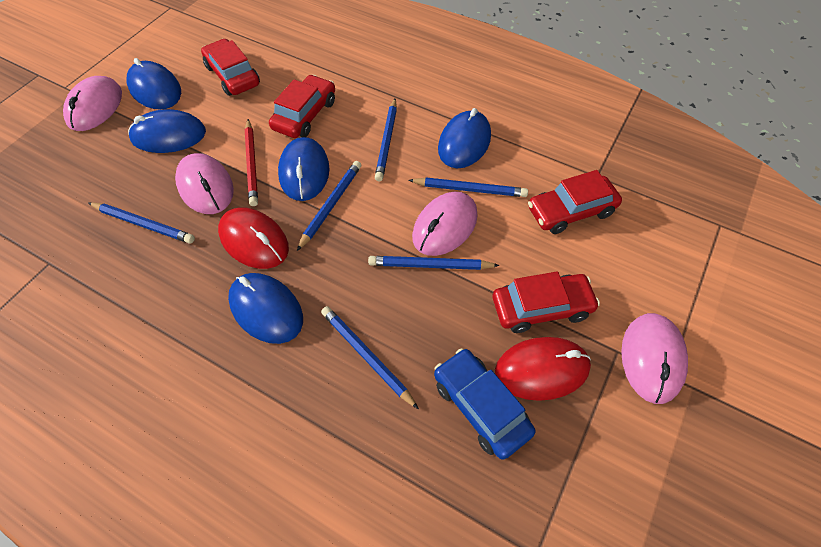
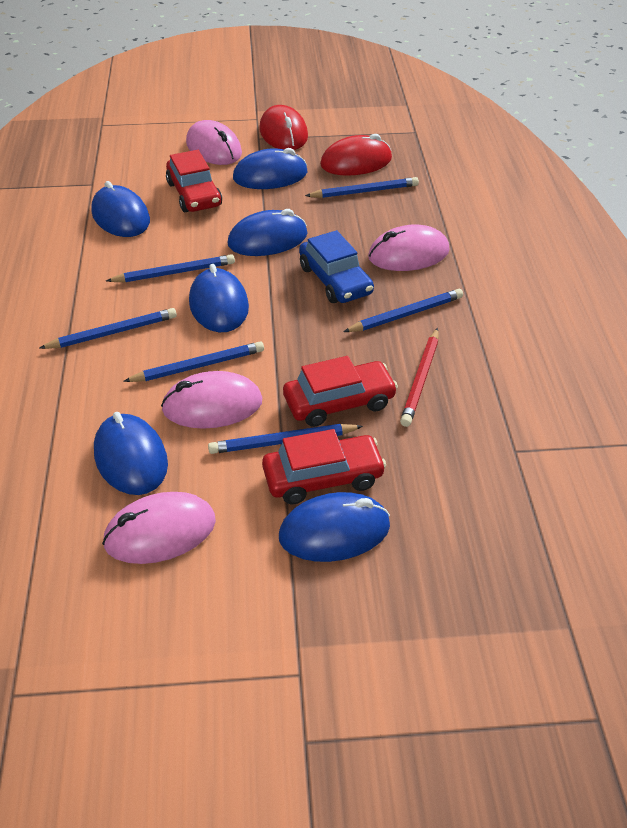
blue mouse: [127,58,181,110] [128,109,206,153] [228,273,303,344] [278,137,330,201] [438,108,491,168] = 5 -> [91,181,150,237] [94,412,168,495] [189,264,249,332] [227,209,308,256] [233,148,308,189] [279,492,390,562] = 6
red car: [201,39,260,96] [269,75,335,138] [493,271,600,333] [528,170,622,234] = 4 -> [166,150,222,212] [262,429,386,504] [283,356,398,427] = 3

